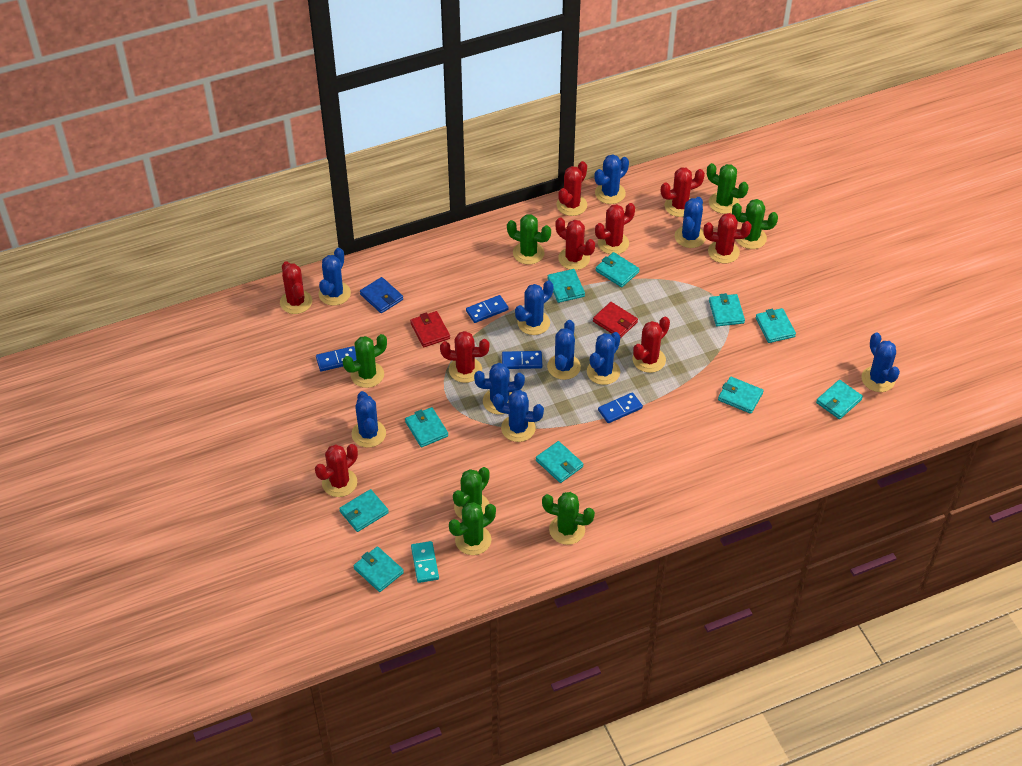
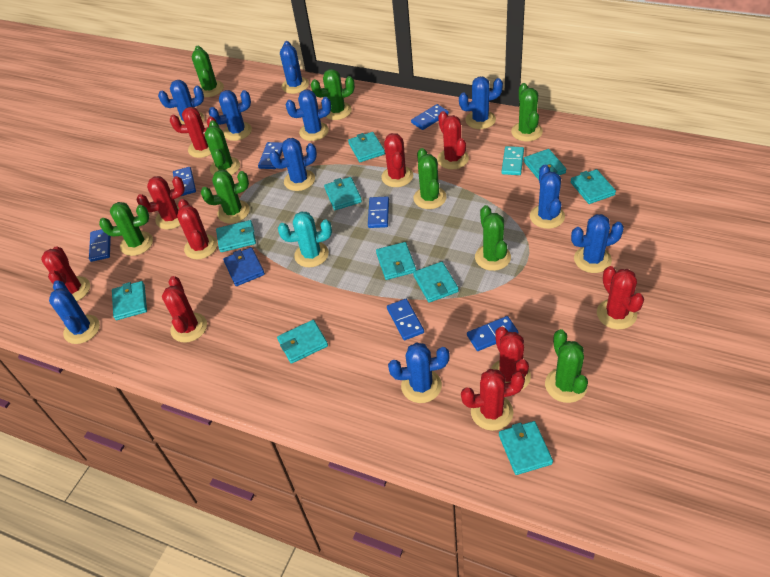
blue domino: [316,346,357,372] [466,295,509,323] [502,351,542,369] [598,392,643,423] = 4 -> [89,229,111,262] [173,167,196,196] [258,142,283,169] [368,196,389,228] [387,299,424,340] [411,104,449,130] [467,316,519,351] = 7
green cactus: [343,334,387,388] [449,502,496,555] [453,467,490,519] [507,214,551,265] [542,492,595,545] [707,163,749,214] [732,199,778,249] = 7 -> [99,202,153,256] [192,46,224,97] [201,170,250,223] [204,120,240,175] [311,69,355,120] [413,148,447,209] [475,205,511,271] [511,83,543,142] [545,329,588,403] = 9
red cactus: [280,261,312,314] [315,444,358,497] [440,331,489,383] [556,161,587,216] [556,217,595,270] [595,203,635,254] [632,317,670,373] [661,167,705,217] [703,213,752,263] = 9 -> [41,246,90,301] [137,176,185,229] [162,276,207,343] [170,107,216,158] [177,199,218,259] [382,133,413,187] [437,111,469,169] [461,369,525,431] [491,327,531,390] [597,266,644,329] = 10
red wallet: [410,311,450,347] [593,302,638,338] = 2 -> none = 0
turquoise cactus: none = 0 -> [278,211,332,267] = 1

